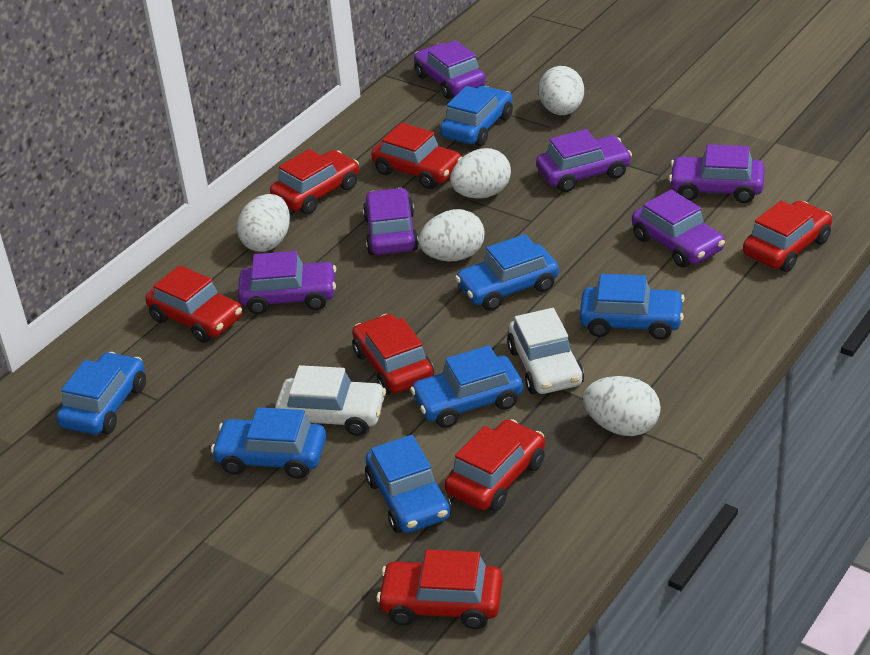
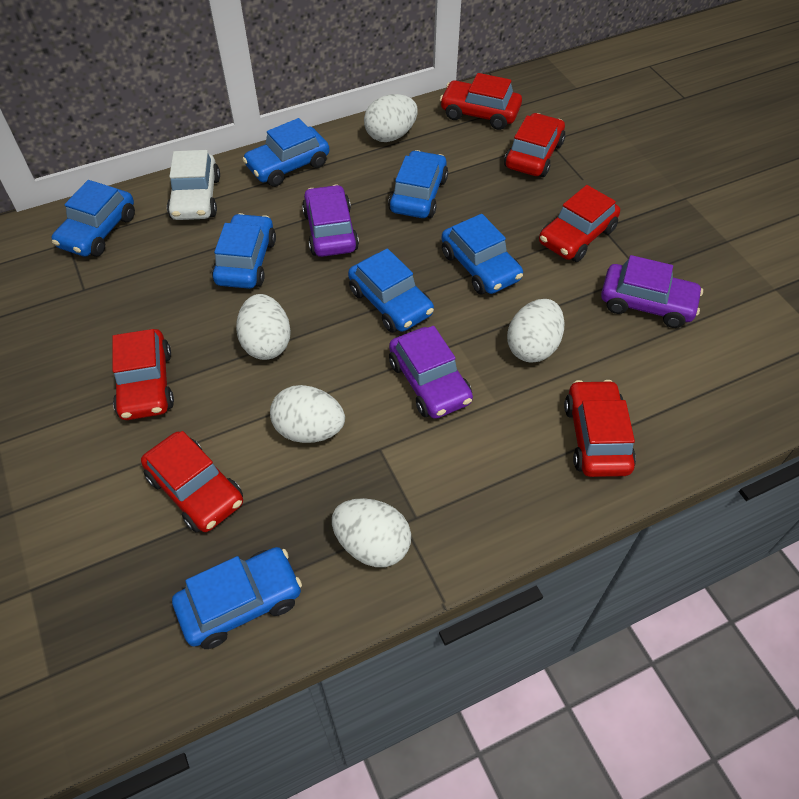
purple car: [238,251,336,315] [363,188,419,255] [414,40,486,99] [536,129,632,192] [632,190,725,268] [669,144,765,203] = 6 -> [302,185,359,257] [389,326,473,419] [601,255,703,328] = 3
red car: [145,265,242,343] [270,149,359,214] [352,314,434,395] [371,123,462,189] [377,549,503,629] [445,419,545,512] [743,201,832,272] = 7 -> [112,329,174,420] [141,431,243,533] [440,73,522,130] [504,113,565,177] [539,185,620,262] [564,380,636,477] = 6
white car: [275,365,386,436] [507,308,584,394] = 2 -> [167,150,220,220] = 1

